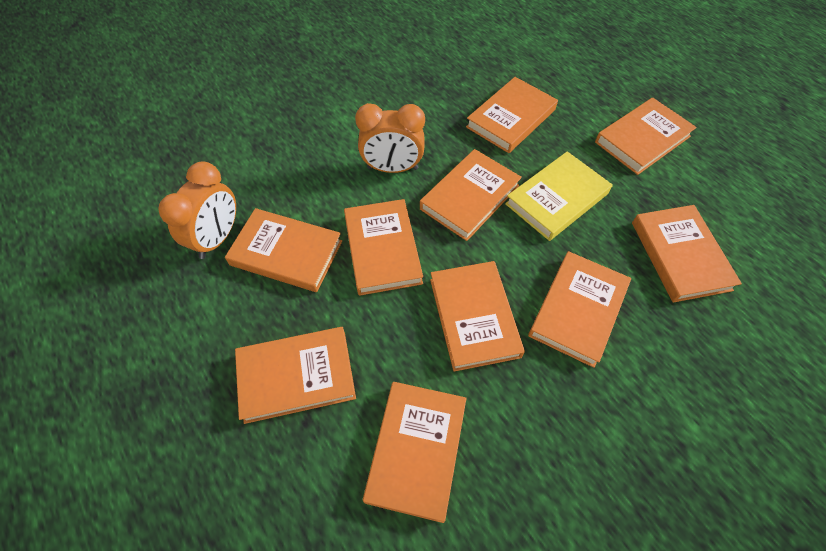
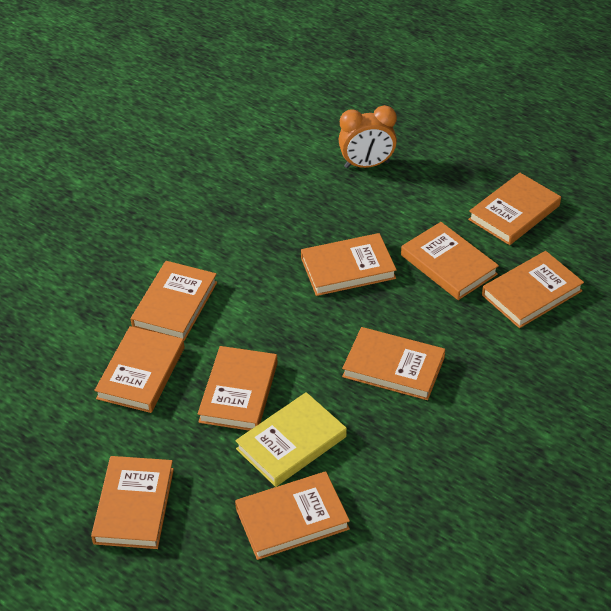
orange clock: [158,162,236,259] [355,103,425,173] = 2 -> [339,105,397,168] = 1

